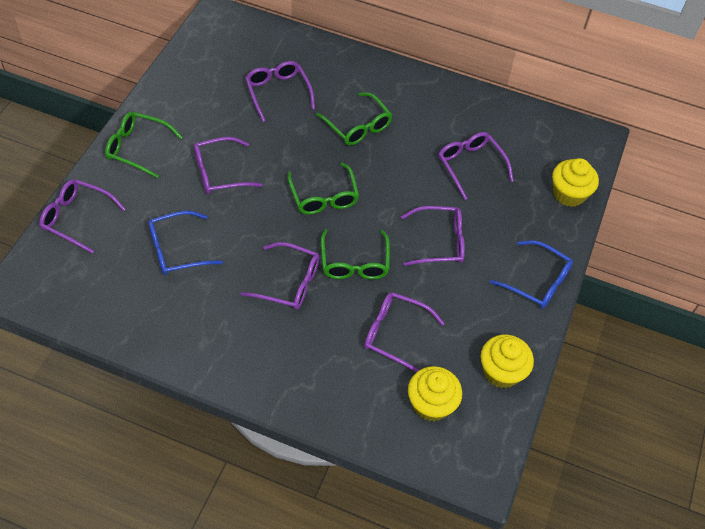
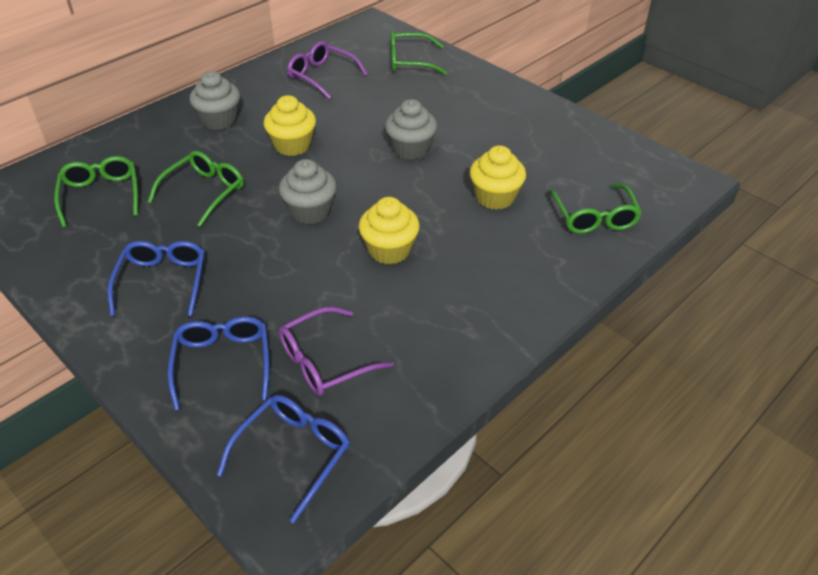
blue glasses: [148,211,223,275] [490,240,573,309] = 2 -> [107,241,205,316] [167,316,270,411] [217,395,350,523] = 3
grey cupcake: none = 0 -> [190,71,240,130] [279,159,337,224] [385,99,437,160] = 3
purple glasses: [39,179,126,254] [194,137,263,194] [241,242,319,310] [245,61,315,122] [364,292,445,372] [401,206,465,266] [439,132,513,200] = 7 -> [279,306,394,396] [287,41,368,99] = 2

